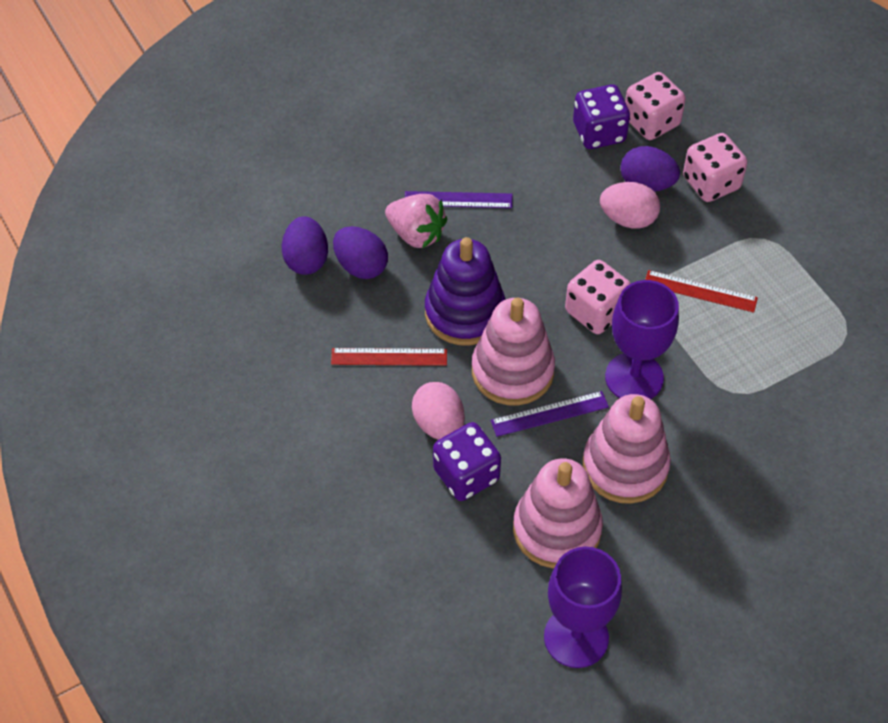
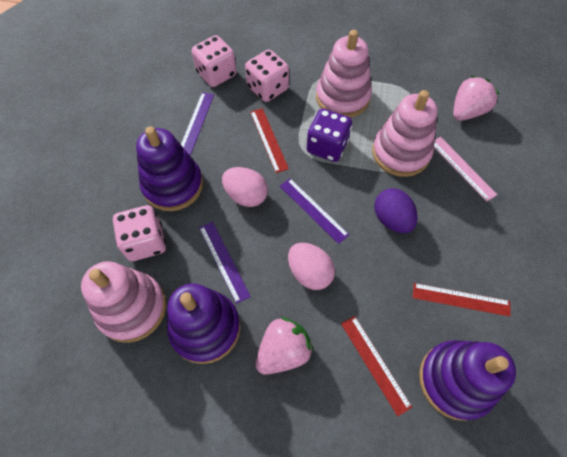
pink ruler: none = 0 -> [434,137,497,202] = 1
pink strawberry: [385,194,447,249] = 1 -> [256,317,313,375] [453,76,499,121] = 2
purple dice: [433,422,501,501] [573,84,630,149] = 2 -> [307,108,352,162] = 1
purple egg: [282,216,328,275] [333,226,388,279] [620,146,680,192] = 3 -> [374,188,418,233] = 1
purple goblet: [544,547,622,668] [605,280,679,399] = 2 -> none = 0
purple ruler: [405,191,512,208] [491,391,609,437] = 2 -> [181,92,214,155] [199,221,251,304] [280,178,349,244] = 3
purple stacking toy: [425,237,506,345] = 1 -> [136,126,203,211] [167,283,240,364] [419,340,516,421] = 3
red ruler: [331,348,447,366] [645,270,758,313] = 2 -> [250,108,289,173] [341,316,412,416] [413,283,511,317] = 3

